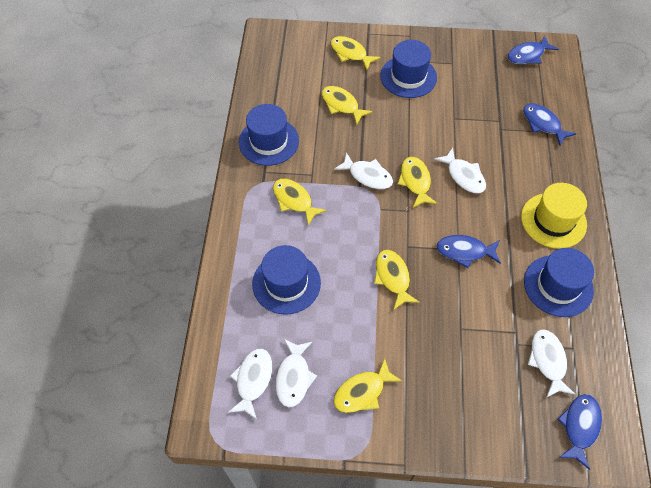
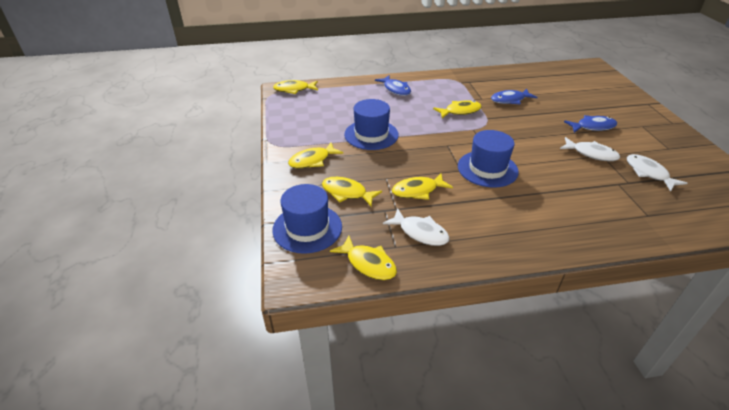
blue fish: [436,235,501,268] [508,36,558,64] [523,103,576,146] [557,394,602,470] = 4 -> [375,75,411,96] [491,89,538,105] [564,115,618,133] = 3
blue hat: [239,104,299,166] [252,245,321,315] [380,40,437,98] [524,248,594,317] = 4 -> [272,184,342,254] [344,99,399,150] [458,130,519,188] = 3
white fish: [228,349,272,419] [275,339,317,408] [334,152,393,189] [434,148,486,193] [528,329,576,398] = 5 -> [383,208,450,246] [560,137,620,161] [627,154,687,192] = 3
yellow hat: [521,183,587,249] = 1 -> none = 0

